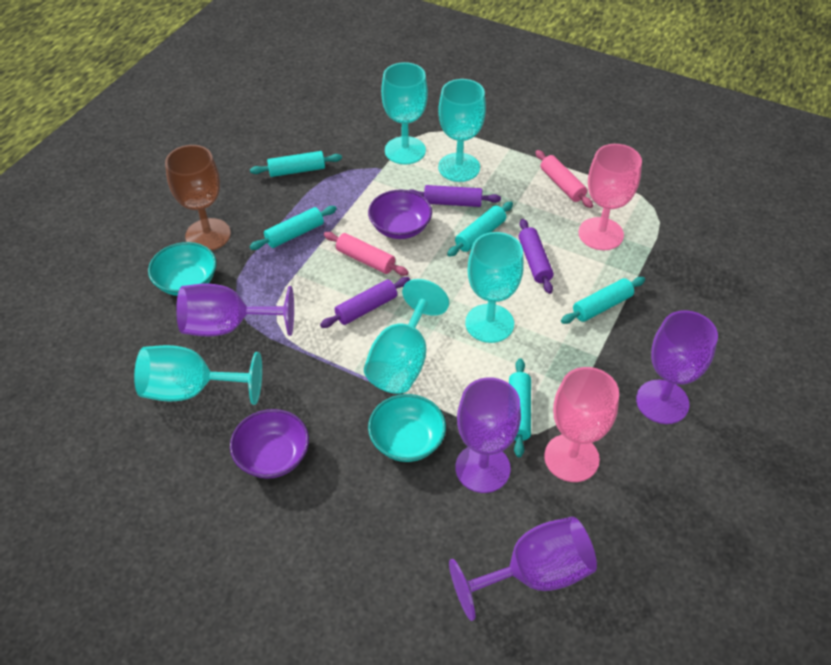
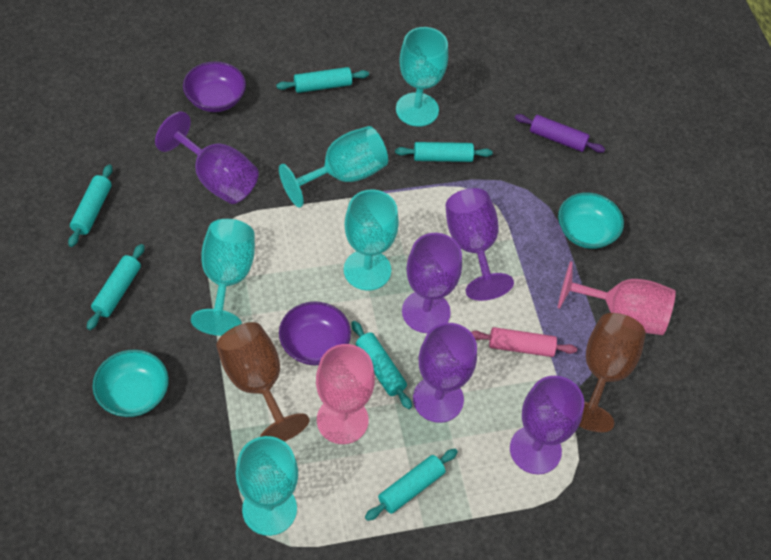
brown goblet: [165,145,231,251] = 1 -> [216,322,309,442] [579,313,646,432] = 2
pink rolling pin: [324,232,409,276] [535,150,593,208] = 2 -> [471,327,577,357] = 1
purple goblet: [176,284,294,336] [449,516,597,621] [455,377,521,493] [636,310,718,424] = 4 -> [155,112,259,204] [402,233,462,333] [413,323,477,423] [445,188,514,301] [510,376,584,474] = 5
purple rolling pin: [320,277,410,328] [409,185,501,207] [519,219,554,294] = 3 -> [515,114,605,153] = 1
turquoise rolling pin: [250,151,342,177] [250,206,337,250] [447,202,513,257] [509,358,531,457] [561,277,645,324] = 5 -> [68,164,113,247] [87,244,144,330] [276,67,369,93] [351,321,412,409] [365,449,458,521] [395,142,493,162] = 6

